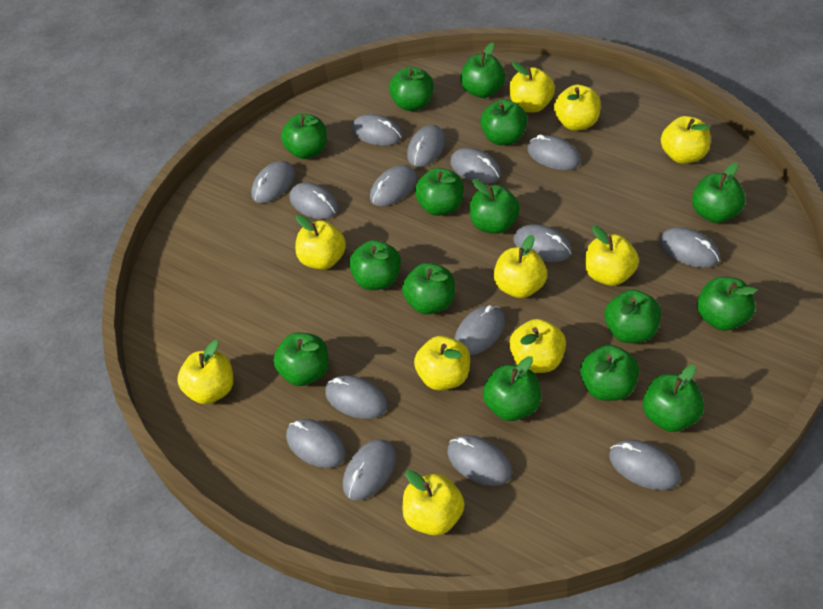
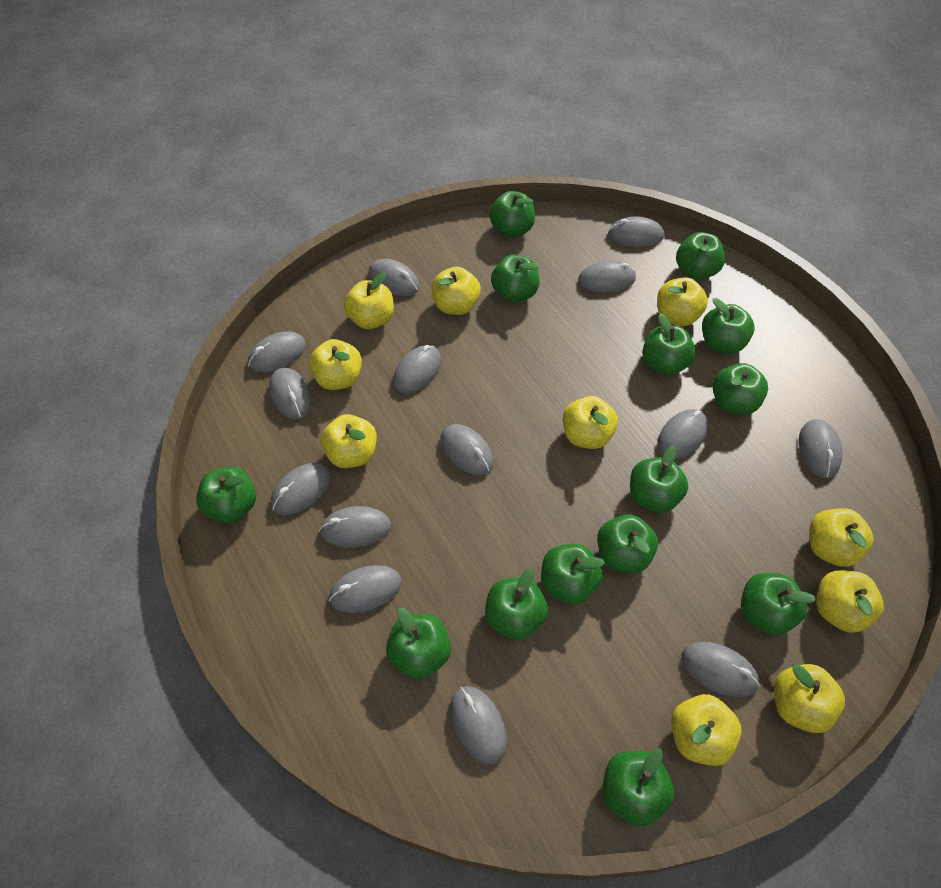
green apple: [273,333,329,386] [281,114,327,159] [349,240,401,290] [389,67,434,111] [402,263,455,315] [415,168,464,216] [460,42,505,98] [470,179,520,234] [480,99,527,145] [483,356,541,421] [580,345,639,401] [605,289,661,343] [643,365,704,432] [692,162,745,223] [697,277,757,331] = 15 -> [196,467,256,523] [386,608,451,679] [485,568,548,640] [489,191,535,237] [491,255,540,303] [541,544,605,604] [597,514,658,574] [602,748,674,827] [630,446,688,513] [642,313,696,376] [676,232,725,280] [702,298,755,354] [713,363,768,415] [741,573,816,635] = 14
grey mouse: [251,161,295,203] [286,419,346,468] [289,182,338,219] [325,375,388,419] [343,439,396,501] [352,114,403,146] [370,165,417,206] [407,125,446,167] [447,435,512,486] [450,148,501,184] [454,305,505,356] [513,224,572,262] [528,135,581,170] [609,440,681,490] [659,227,720,268] = 15 -> [248,331,306,372] [269,367,312,419] [271,463,331,515] [319,506,391,548] [329,565,402,613] [369,259,419,296] [393,345,441,393] [441,424,494,475] [450,686,507,765] [578,260,636,293] [608,216,664,247] [657,409,708,459] [682,642,760,697] [799,419,842,478] = 14

